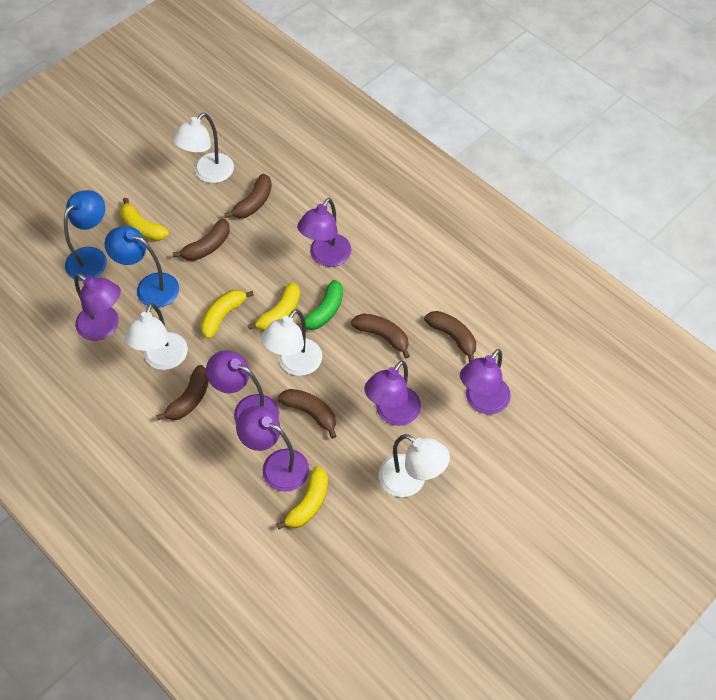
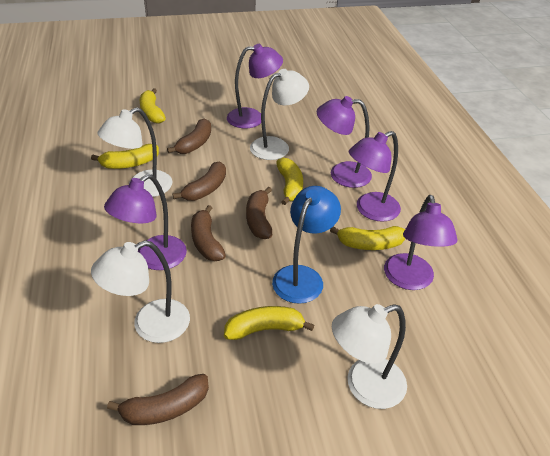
blue lamp: [64,190,107,281] [104,226,179,308] = 2 -> [272,186,341,304] = 1
brown banana: [156,365,209,420] [173,219,230,261] [224,174,272,218] [278,389,336,439] [351,313,410,358] [424,311,476,362] = 6 -> [107,374,209,425] [167,118,211,154] [173,161,226,201] [191,205,226,261] [246,187,272,239] = 5
green banana: [297,280,343,330] = 1 -> none = 0
purple lamp: [74,273,121,341] [206,350,279,423] [236,406,309,492] [297,198,351,267] [364,360,421,426] [460,349,511,414] = 6 -> [104,174,187,270] [227,44,283,128] [317,96,372,188] [349,131,401,222] [384,195,458,290] = 5
yellow banana: [120,198,169,241] [200,290,254,339] [248,282,300,331] [276,466,328,529] = 4 -> [91,144,159,169] [140,88,166,123] [224,306,314,340] [276,158,303,205] [330,226,405,250] = 5

